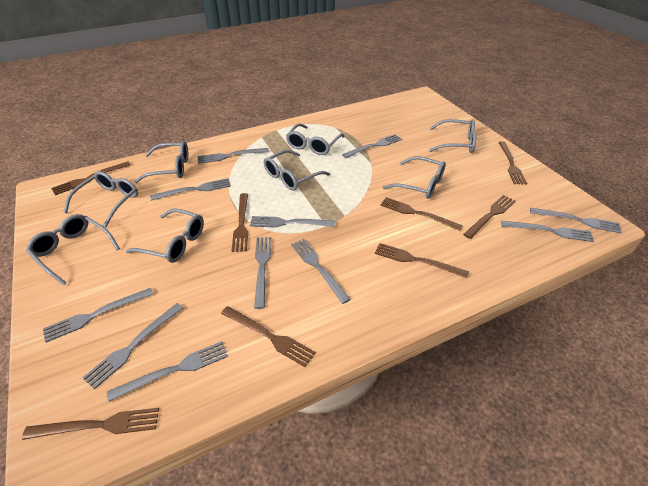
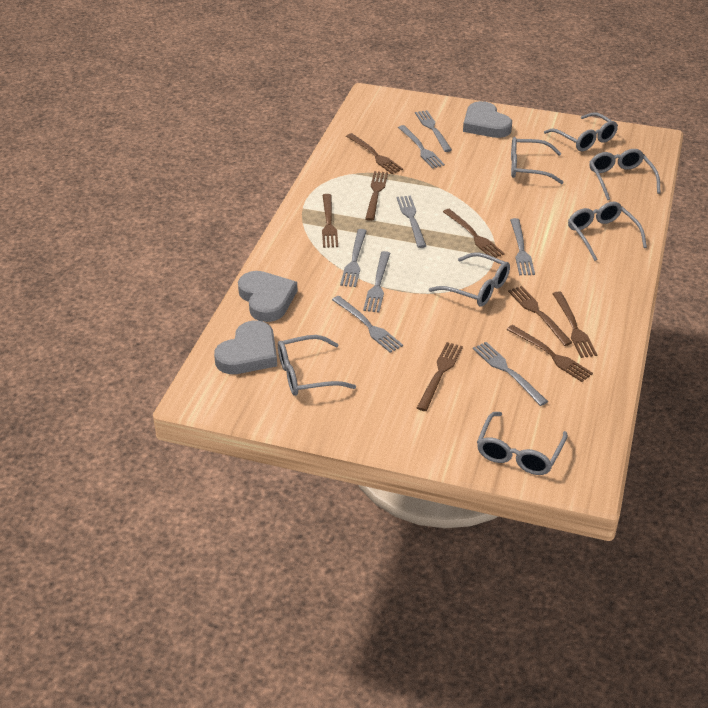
grey fork: [43,288,154,343] [82,303,183,389] [107,341,228,402] [150,178,231,201] [197,148,269,164] [250,216,335,228] [254,237,272,309] [291,239,351,304] [342,134,402,158] [501,221,594,242] [530,208,622,233] = 11 -> [332,296,403,353] [340,229,367,287] [363,251,390,312] [397,196,426,248] [398,125,445,169] [415,110,452,152] [473,342,548,406] [510,218,535,275] = 8
grey glasses: [26,214,120,285] [63,171,138,227] [126,208,204,263] [134,141,188,183] [264,150,330,190] [286,123,345,155] [383,156,446,199] [429,119,476,153] = 8 -> [278,335,356,396] [429,252,510,307] [477,412,568,475] [511,137,564,184] [544,112,618,151] [568,202,647,261] [590,149,661,200] = 7
grey heart: none = 0 -> [214,321,277,374] [238,271,298,322] [463,101,512,138] = 3

